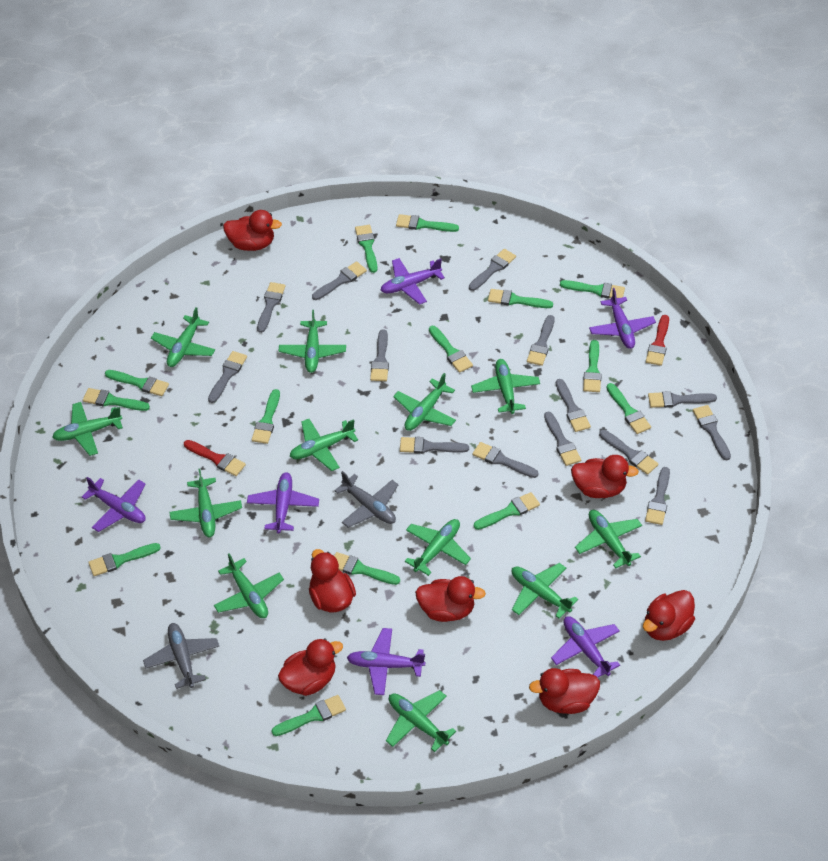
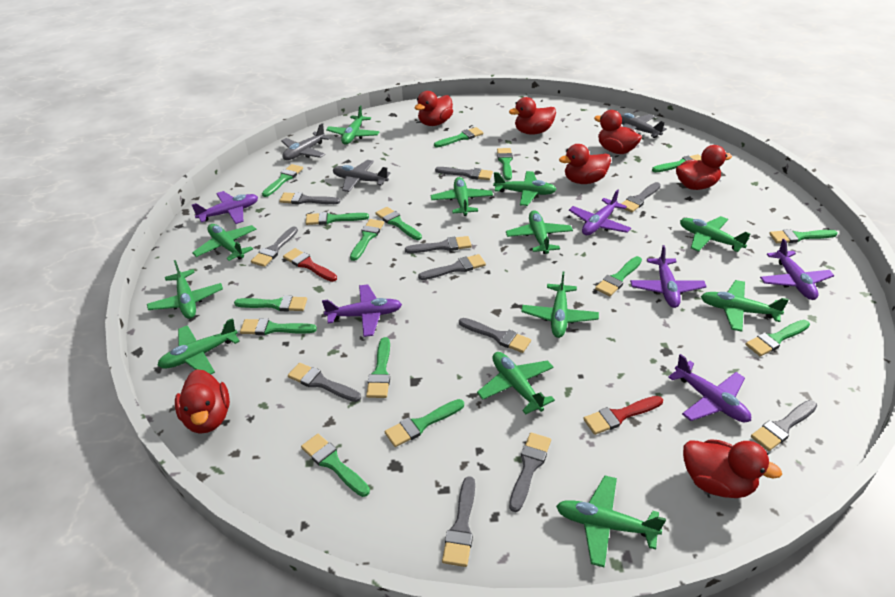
green brush: [83,388,150,411] [88,543,161,576] [105,370,169,396] [251,389,280,444] [272,695,346,736] [334,552,400,585] [355,225,377,273] [396,214,459,232] [429,326,473,373] [474,492,540,530] [488,289,553,308] [560,280,625,298] [583,340,602,392] [606,383,651,434] = 14 -> [234,295,307,311] [240,318,317,335] [262,164,303,197] [301,434,370,497] [306,212,369,225] [350,219,384,261] [366,337,390,398] [376,207,422,240] [385,399,464,447] [434,127,483,147] [497,148,513,180] [595,256,642,296] [652,154,701,172] [745,320,810,356] [769,229,837,243] = 15
grey brush: [208,351,247,403] [257,282,286,333] [312,261,367,300] [370,329,389,381] [400,437,469,454] [469,249,516,291] [472,442,539,478] [527,315,554,366] [544,412,581,466] [556,379,591,432] [599,430,659,475] [645,467,670,525] [648,391,717,408] [693,405,731,461] = 14 -> [251,226,298,267] [279,192,340,204] [288,363,361,402] [405,236,472,253] [418,254,486,280] [435,167,493,180] [442,476,475,567] [459,318,531,353] [509,432,551,512] [621,182,661,212] [751,400,817,451] = 11
grey plane: [143,623,219,689] [334,471,399,528] = 2 -> [281,123,331,160] [333,160,391,192] [620,113,667,138] = 3

